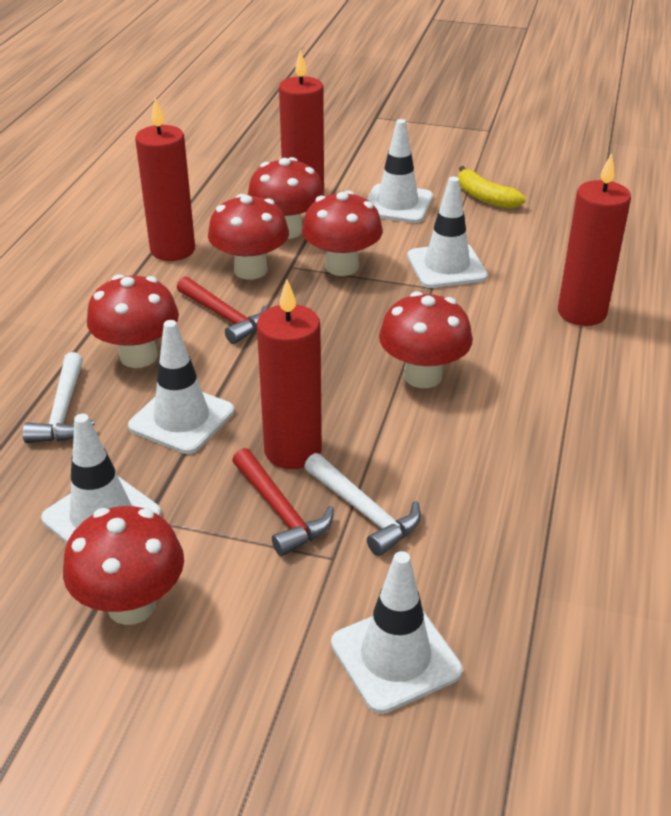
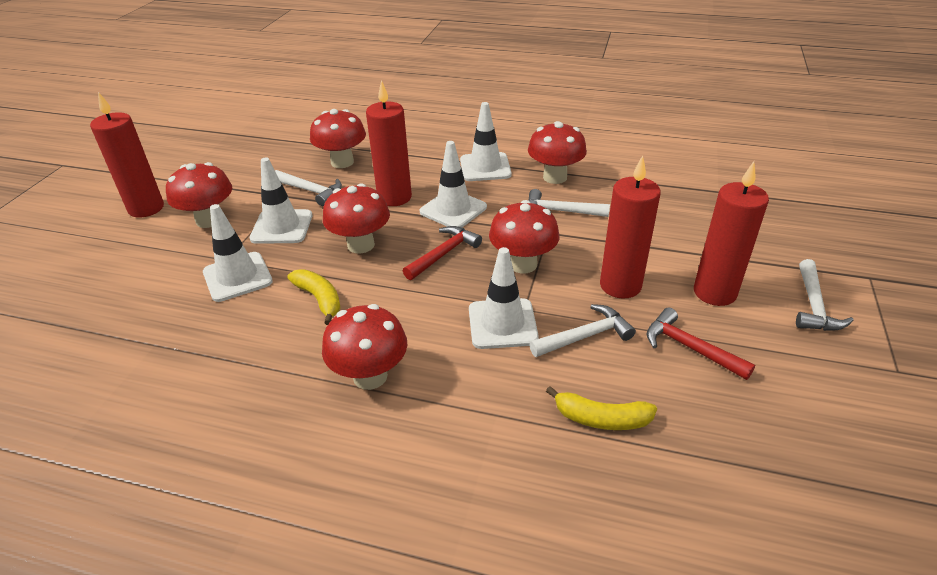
white hammer: [23,352,95,443] [304,453,421,556] = 2 -> [275,170,342,206] [529,189,610,217] [529,304,636,357] [796,259,854,331] = 4
yellow banana: [458,166,526,209] = 1 -> [287,269,341,325] [546,386,657,430] = 2

